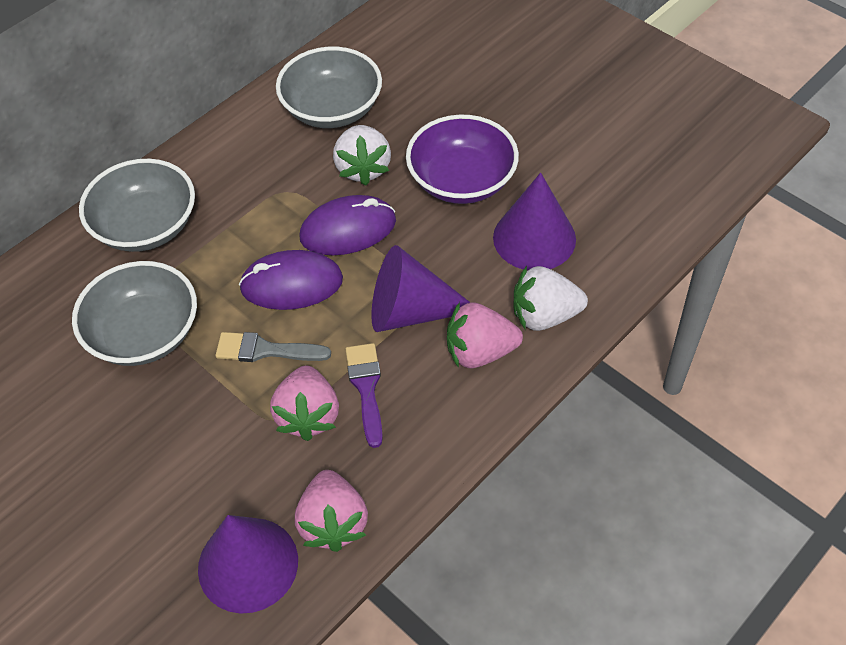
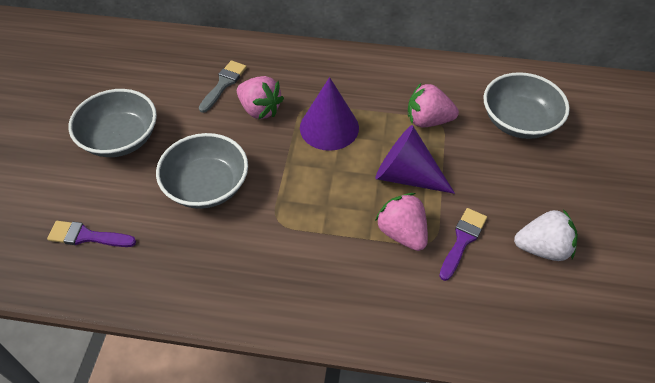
purple bowl: [406,115,519,204] = 1 -> none = 0
purple brush: [345,343,383,448] = 1 -> [47,221,136,247] [439,208,487,281] = 2
purple cone: [198,515,298,613] [371,245,470,332] [493,172,576,270] = 3 -> [300,77,359,151] [375,125,455,194] = 2
purple mouse: [239,250,343,310] [299,195,396,255] = 2 -> none = 0
white strawberry: [333,125,391,186] [513,266,588,331] = 2 -> [514,209,578,261] = 1

